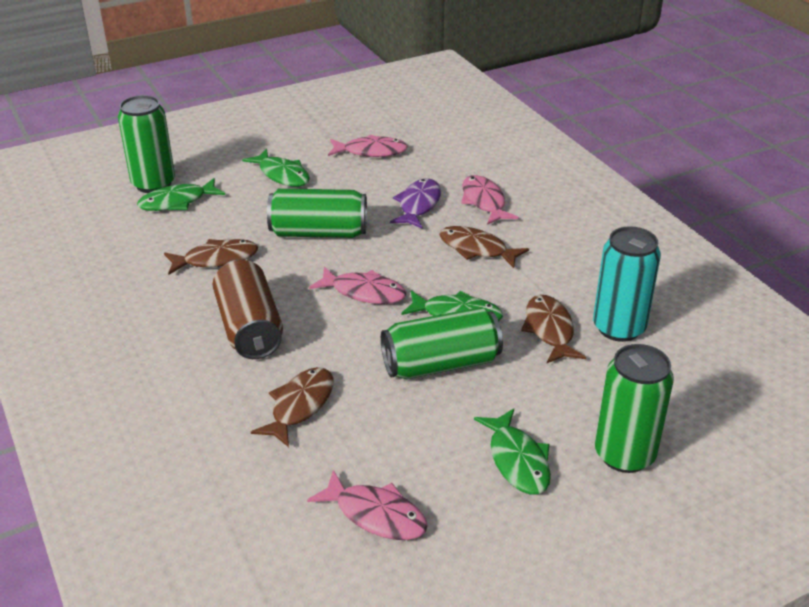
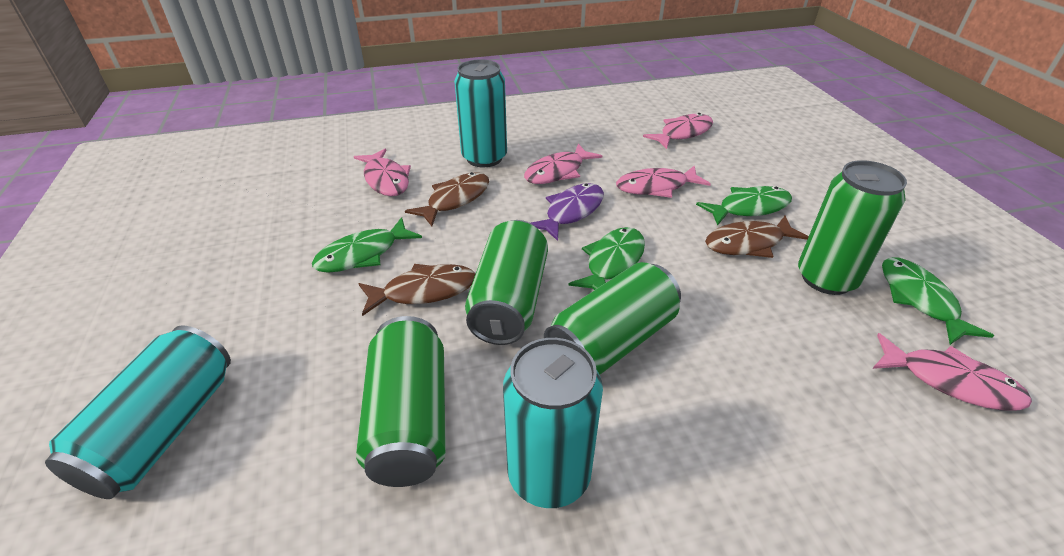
brown can: [213,260,283,359] = 1 -> none = 0
brown fish: [164,239,258,275] [251,367,333,447] [439,226,529,268] [521,295,586,363] = 4 -> [358,264,475,316] [405,172,489,226] [705,216,809,258] = 3
pink fish: [307,470,428,540] [309,267,406,304] [328,135,408,157] [461,175,519,225] = 4 -> [354,148,411,196] [524,144,602,184] [616,165,711,198] [643,113,713,149] [873,333,1032,411] = 5
turquoise can: [593,226,661,342] = 1 -> [45,326,231,499] [454,59,507,167] [503,338,603,508] = 3

